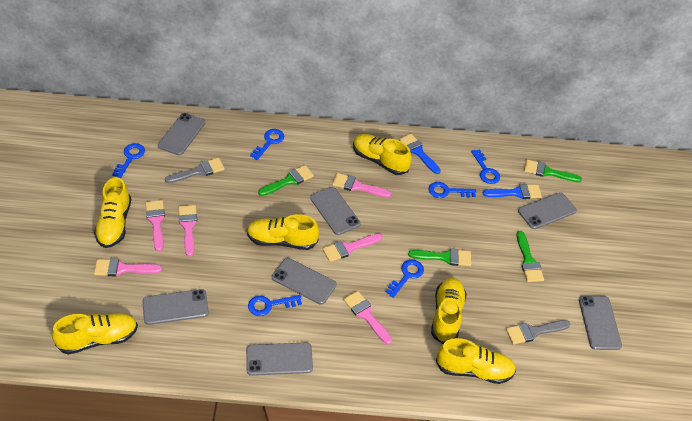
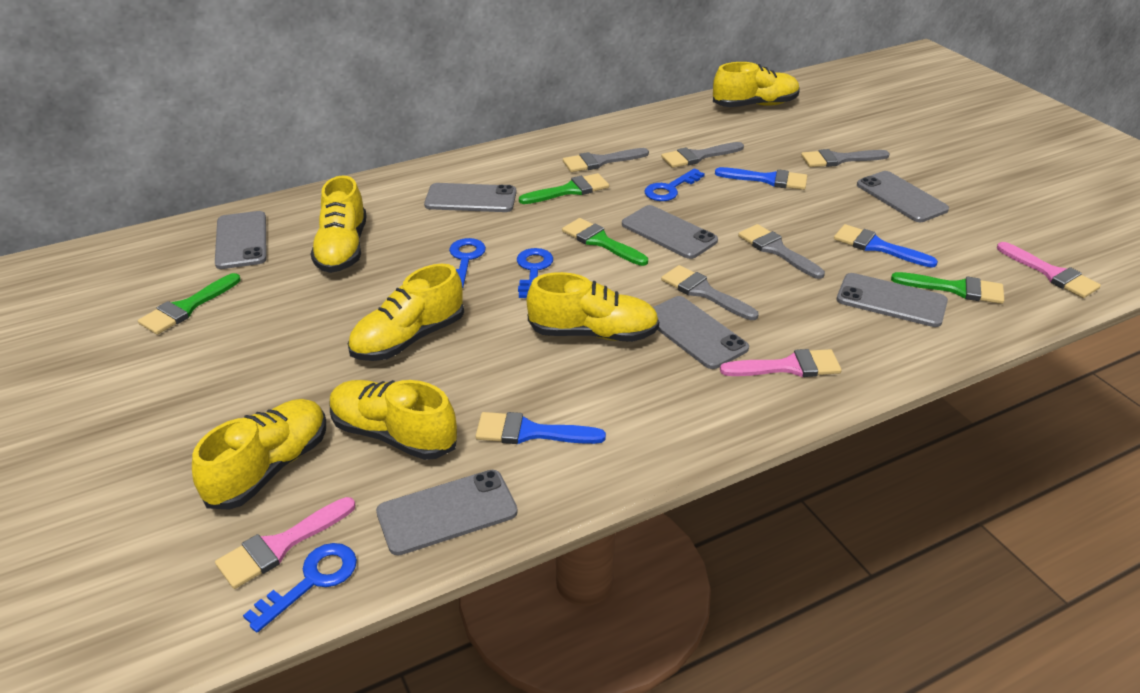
blue brush: [399,134,441,174] [483,184,542,199] = 2 -> [475,412,606,444] [715,167,807,190] [834,224,938,268] = 3
blue key: [112,143,145,178] [248,295,302,316] [250,129,285,160] [385,260,424,298] [428,182,476,198] [471,149,500,184] = 6 -> [243,543,357,633] [449,238,486,288] [517,248,553,298] [645,168,705,201] = 4
grey brush: [165,158,225,183] [506,320,570,345] = 2 -> [563,148,649,172] [661,142,744,168] [661,265,759,320] [738,224,825,279] [801,149,890,167] = 5
pink brush: [94,259,162,276] [146,200,165,251] [179,205,197,257] [323,234,383,262] [332,173,391,198] [344,291,392,345] = 6 -> [215,497,355,589] [720,349,842,377] [997,242,1101,298] = 3

